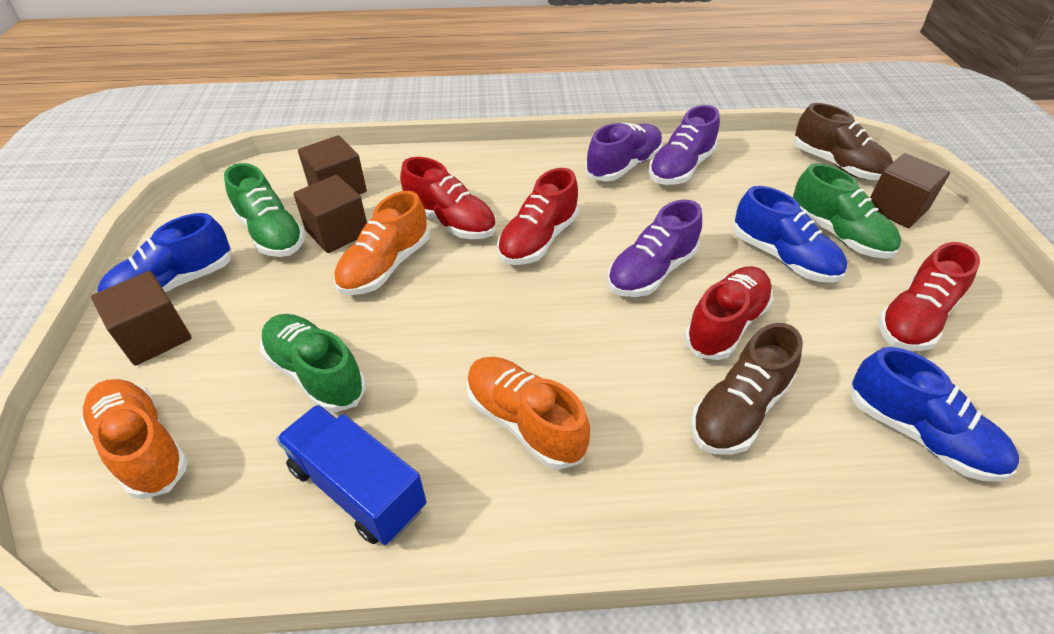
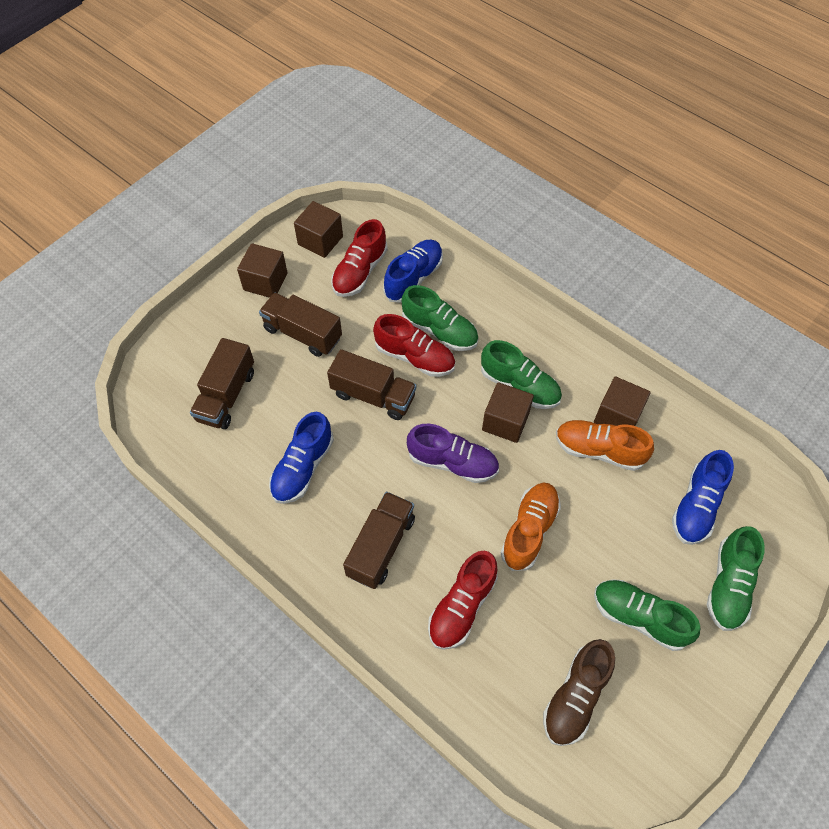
blue truck: [276,404,426,545] = 1 -> none = 0
brown shoe: [691,323,803,455] [794,103,893,180] = 2 -> [543,639,615,746] = 1
brown truck: none = 0 -> [190,338,254,429] [259,293,342,357] [327,349,416,420] [343,492,415,589] = 4
green shoe: [224,163,305,257] [260,314,366,413] [793,164,901,259] = 3 -> [401,285,478,351] [481,340,562,409] [594,579,700,651] [707,526,765,631] = 4
orange shoe: [81,379,188,499] [334,191,429,295] [466,357,590,469] = 3 -> [501,483,561,571] [556,420,654,471] = 2
purple shoe: [585,123,663,182] [607,199,702,297] [649,105,720,185] = 3 -> [407,424,499,483] = 1
red shoe: [400,157,496,239] [497,168,579,265] [684,266,773,360] [878,242,980,351] = 4 -> [331,219,388,297] [373,314,455,377] [428,551,498,650] = 3

